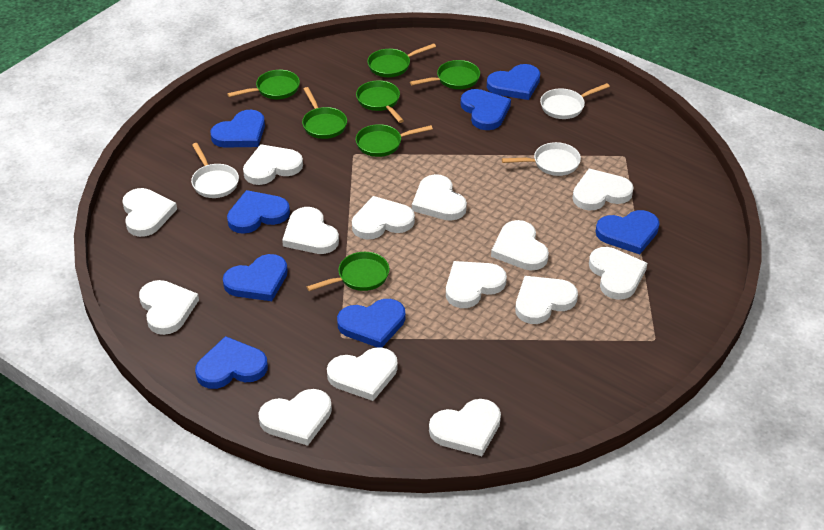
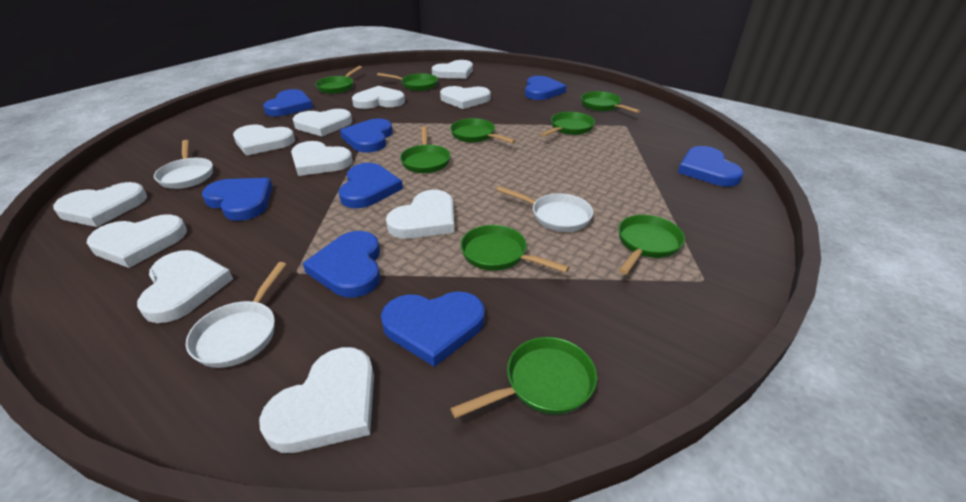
green pan: [227,70,300,99] [302,87,347,139] [307,252,390,291] [356,80,404,123] [356,124,433,157] [367,43,436,77] [410,60,480,89] = 7 -> [315,66,362,94] [377,73,438,91] [400,126,450,173] [450,118,516,143] [450,337,597,418] [460,225,569,273] [540,112,595,137] [581,91,641,113] [618,215,685,275] = 9
white heart: [122,188,177,237] [139,280,199,335] [243,144,303,185] [258,389,332,446] [282,207,339,254] [327,347,398,401] [352,196,415,240] [412,174,467,221] [429,399,501,456] [446,261,507,308] [491,220,549,271] [515,276,578,324] [572,169,634,211] [589,247,647,300] = 14 -> [53,182,147,227] [87,214,187,268] [137,250,233,323] [233,125,295,156] [259,347,374,453] [291,141,353,176] [293,109,352,136] [352,86,405,109] [386,190,454,239] [432,60,473,79] [440,86,491,109] = 11

